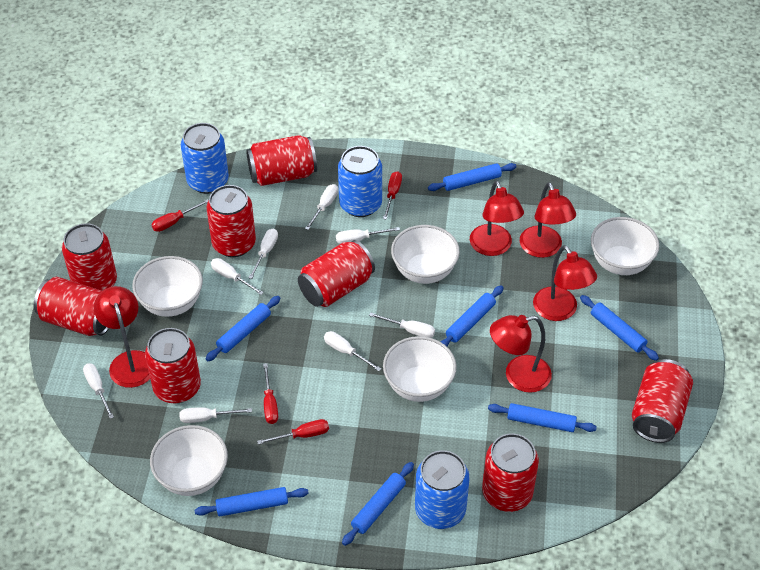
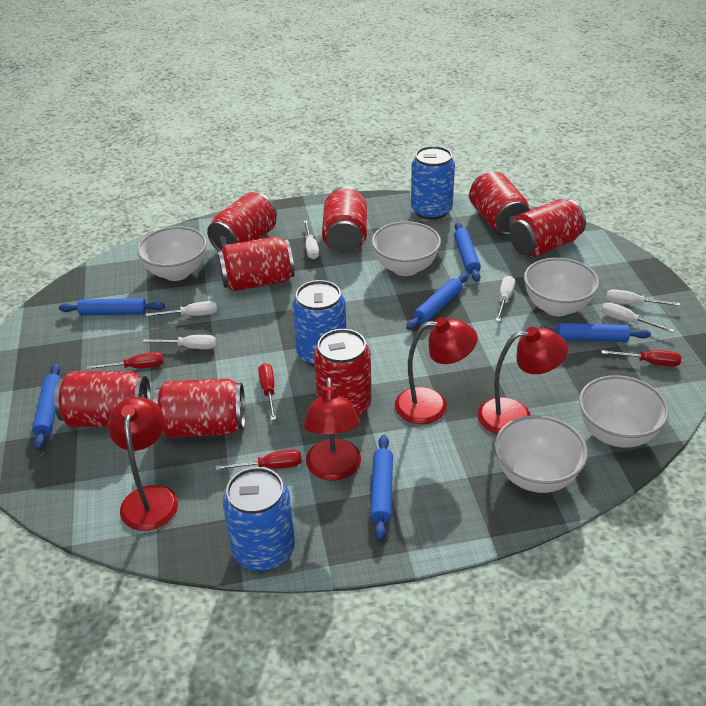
blue rolling pin: [195,487,309,516] [205,296,281,361] [342,462,414,546] [428,163,517,191] [441,285,504,346] [488,403,597,432] [580,295,659,361] = 7 -> [32,363,61,450] [59,298,165,315] [370,435,393,541] [406,273,469,330] [454,222,481,282] [539,323,651,342] = 6
red lamp: [94,286,150,388] [470,181,524,256] [490,315,552,393] [520,182,576,258] [533,245,597,321] = 5 -> [108,397,178,531] [304,377,361,481] [395,317,478,424] [478,327,568,434] = 4
white screwdriver: [83,363,114,419] [179,407,252,423] [211,258,264,295] [248,229,278,279] [305,184,338,230] [324,331,381,371] [336,227,400,244] [369,313,435,338] = 8 -> [143,335,216,349] [146,301,217,316] [303,220,319,259] [496,276,515,321] [602,302,675,333] [606,289,680,306] = 6

